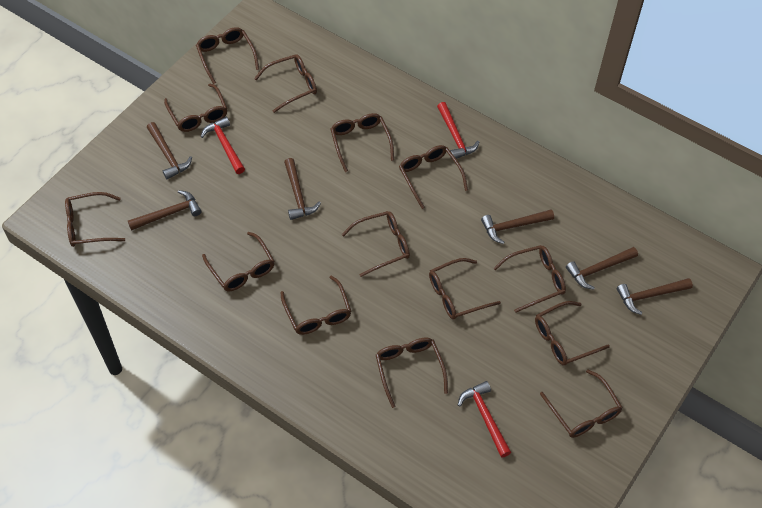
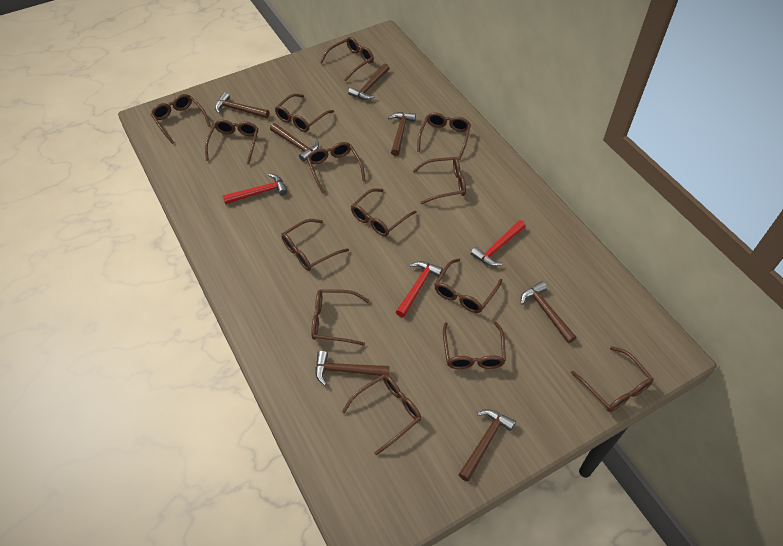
brown hammer: [128,190,202,231] [147,122,192,179] [284,158,321,220] [481,209,554,244] [566,247,638,290] [617,278,693,315] = 6 -> [215,92,269,118] [270,123,319,162] [315,351,390,386] [348,64,389,100] [388,112,416,156] [458,409,516,482] [521,281,576,343] = 7

